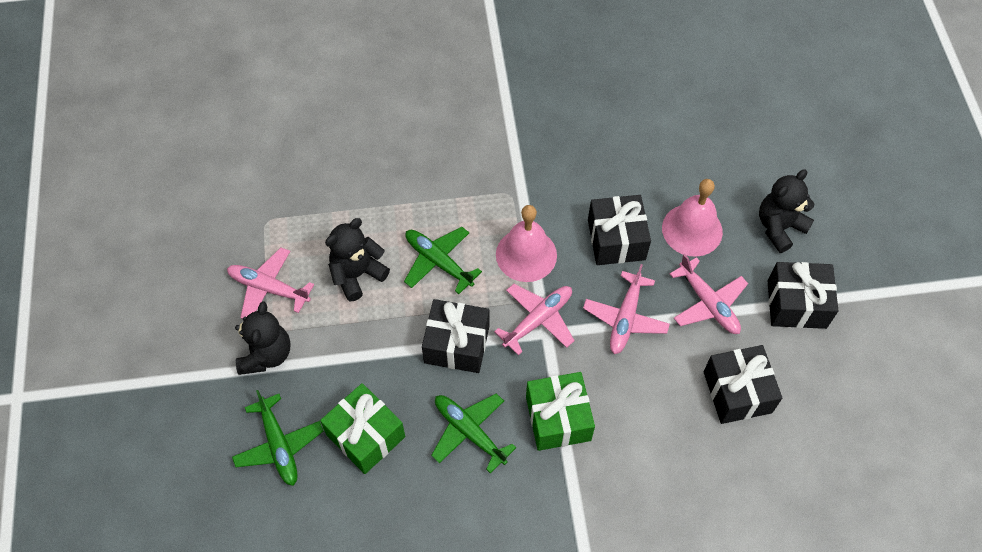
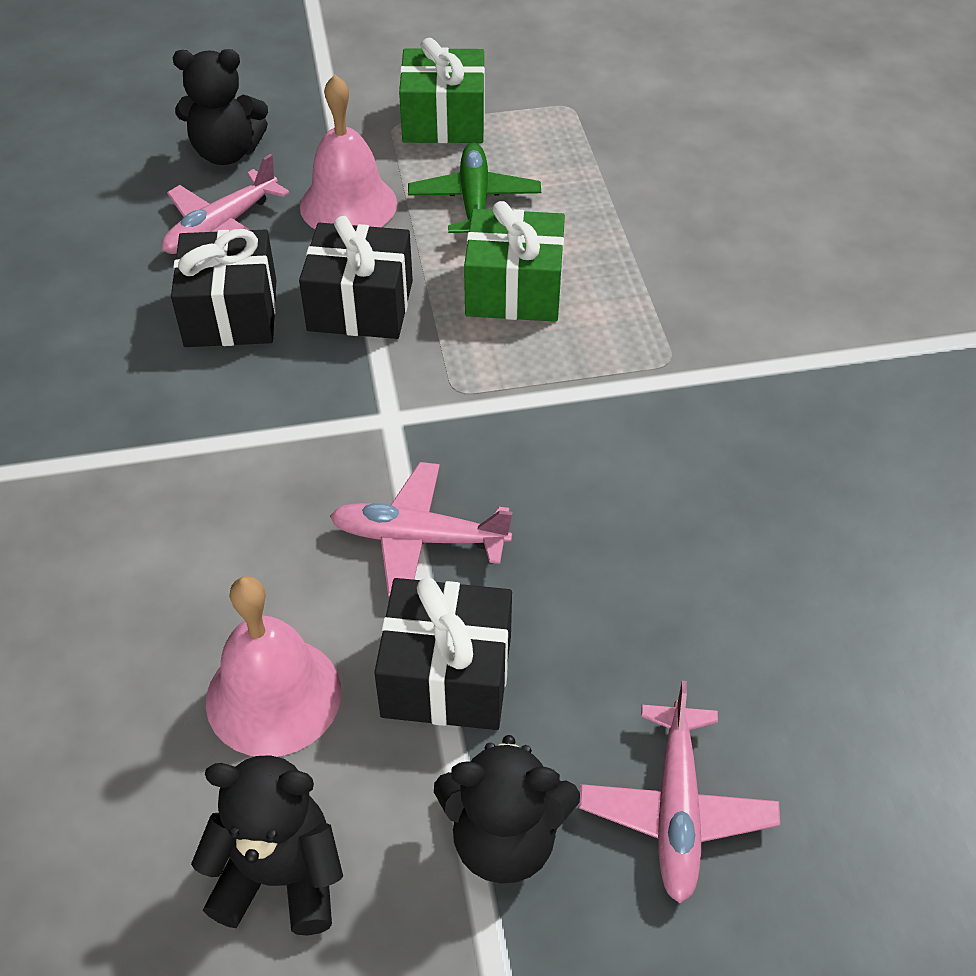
black gift: [422,299,489,373] [588,195,651,265] [704,345,782,424] [768,262,838,329] = 4 -> [171,229,276,347] [299,216,413,339] [374,577,512,730] = 3
green plane: [232,390,323,486] [404,227,482,294] [431,393,516,474] = 3 -> [408,143,541,233] = 1
pink plane: [227,248,314,319] [494,284,575,355] [583,264,670,354] [670,254,748,334] = 4 -> [162,154,290,254] [330,462,512,597] [579,681,780,903] = 3

